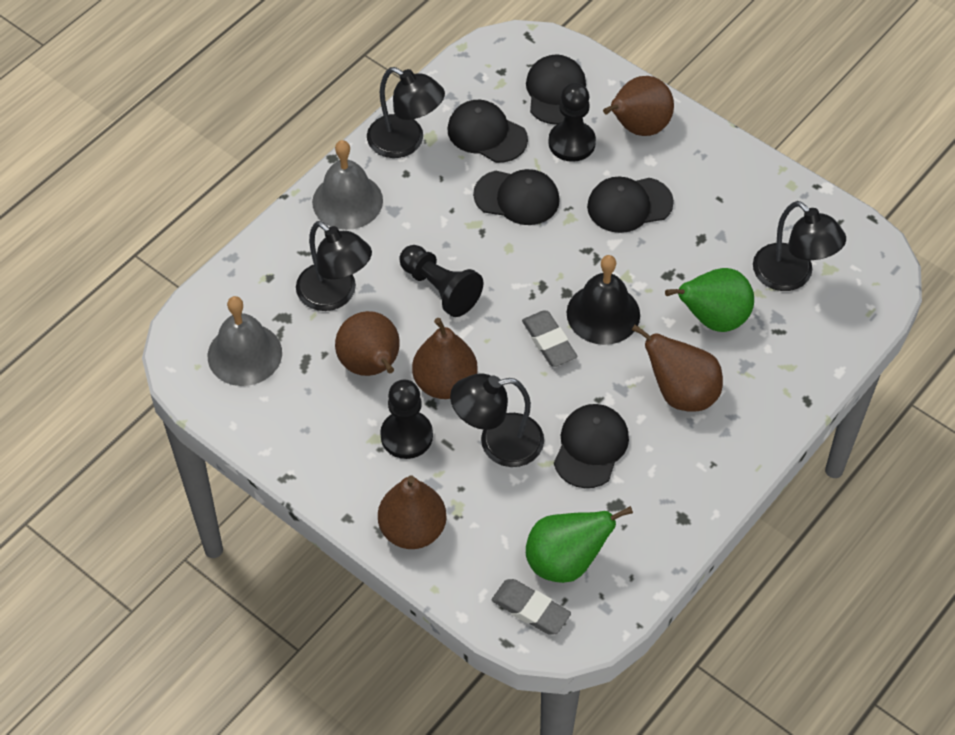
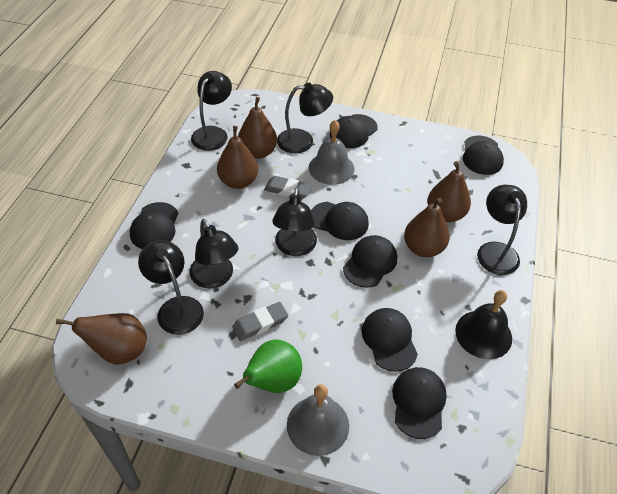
black cap: [448,100,528,163] [473,169,560,225] [526,54,586,125] [554,404,629,488] [587,177,674,233] = 5 -> [130,202,178,249] [311,202,369,240] [330,114,378,148] [343,235,397,288] [362,308,418,372] [392,367,447,439] [463,136,504,175] = 7
black lamp: [296,221,372,311] [367,67,445,158] [450,374,544,467] [753,201,846,291] = 4 -> [138,240,204,335] [190,219,238,289] [191,71,232,151] [272,187,317,256] [277,83,333,154] [477,185,527,275] = 6
black pawn: [380,380,433,459] [399,245,483,317] [548,83,596,162] = 3 -> none = 0
green pear: [526,506,633,583] [665,268,754,332] = 2 -> [234,340,302,393] = 1

